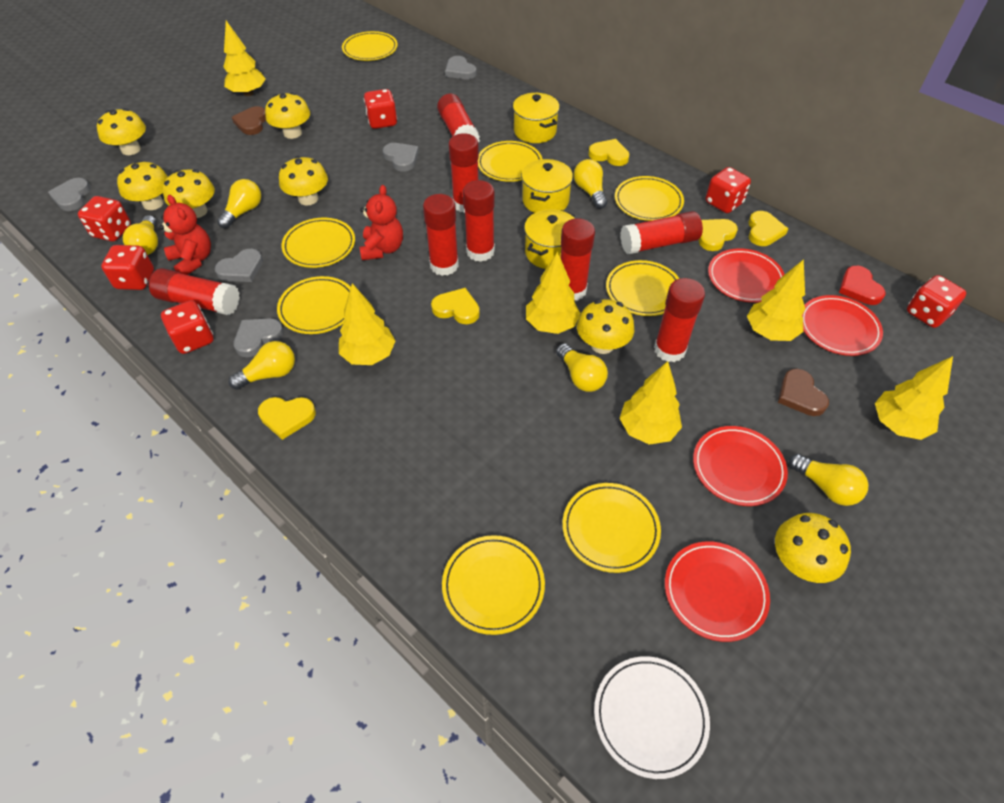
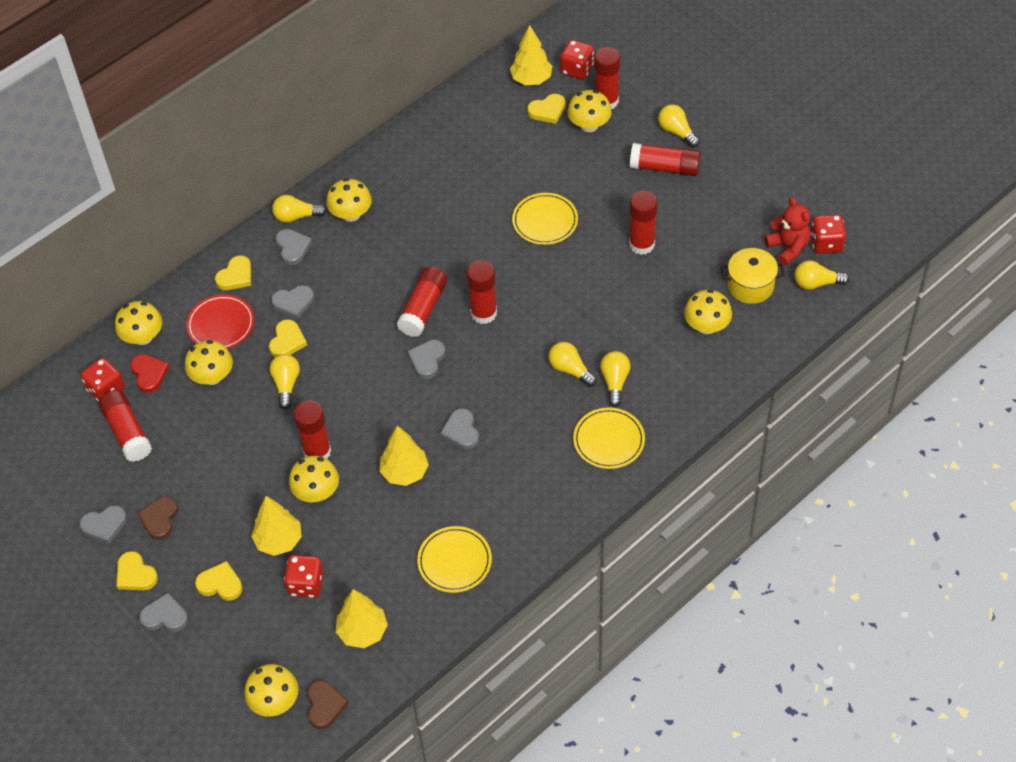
grey heart: [48,178,91,211] [215,249,263,282] [233,318,284,357] [383,143,419,172] [445,56,477,79] = 5 -> [80,505,127,544] [139,593,188,632] [271,285,314,319] [275,229,312,265] [407,340,446,379] [440,408,479,450] = 6
red dice: [78,196,131,242] [101,245,154,290] [161,300,214,354] [364,89,397,129] [706,167,751,213] [907,275,966,328] = 6 -> [81,358,125,402] [284,555,324,598] [560,40,594,80] [810,215,846,254] = 4
red glue stick: [149,268,240,315] [423,194,459,276] [437,94,480,142] [448,133,479,213] [463,180,495,262] [560,218,595,301] [620,211,703,254] [654,278,705,362] = 8 -> [98,390,152,462] [294,400,331,459] [397,266,447,337] [467,260,497,324] [594,47,620,109] [629,191,658,255] [630,143,700,176] = 7
red plate: [665,541,770,642] [693,426,788,506] [708,248,785,303] [802,295,883,356] = 4 -> [186,294,254,349] = 1
red teddy bear: [160,195,211,275] [359,185,403,260] = 2 -> [765,197,810,265] = 1
white plate: [594,656,710,779] = 1 -> none = 0
yellow plate: [277,276,351,334] [282,218,355,268] [342,31,398,61] [442,535,545,635] [478,141,542,182] [562,483,661,573] [606,260,680,316] [615,176,684,221] = 8 -> [417,526,492,593] [512,193,578,245] [573,408,645,469] = 3
yellow pot: [513,93,560,143] [522,159,573,213] [524,209,575,269] = 3 -> [721,248,785,304] = 1
yellow tree: [223,21,266,96] [339,283,395,365] [526,251,581,334] [619,361,682,445] [747,259,805,341] [875,356,953,440] = 6 -> [251,496,302,556] [336,589,388,648] [379,425,429,486] [510,25,552,85] = 4

